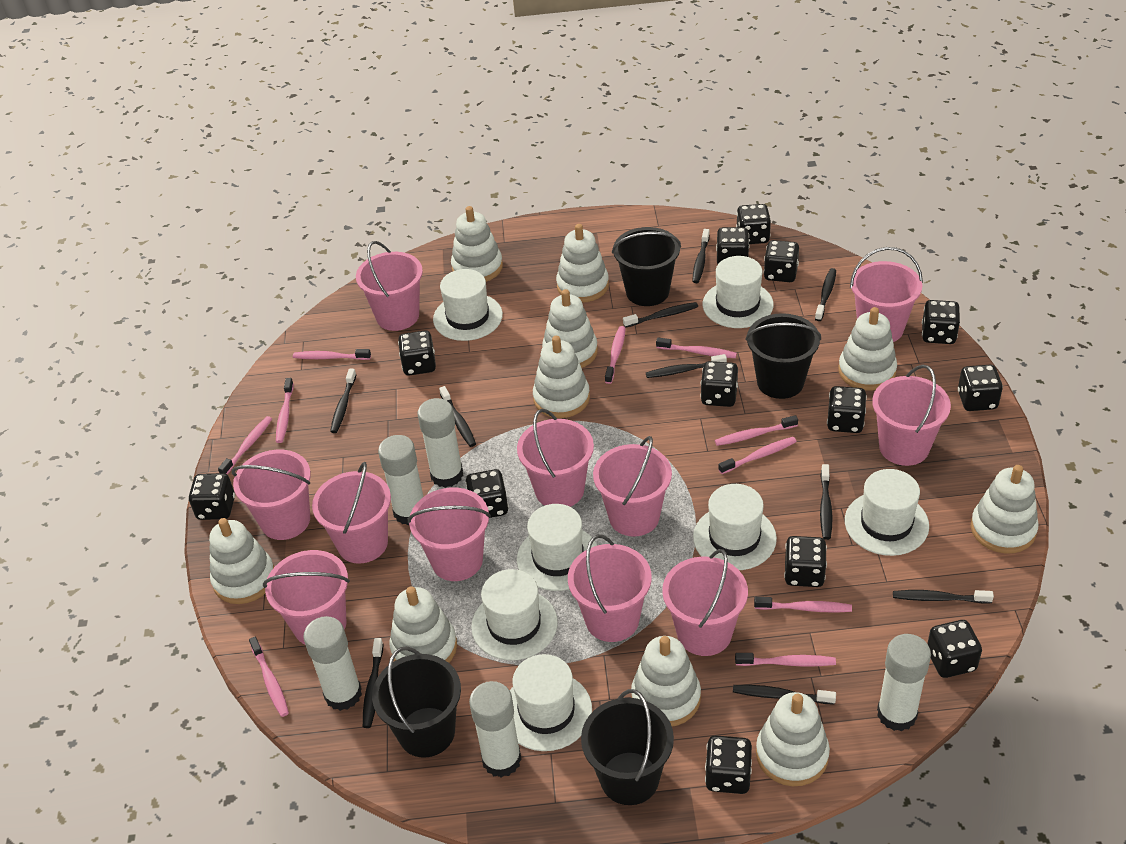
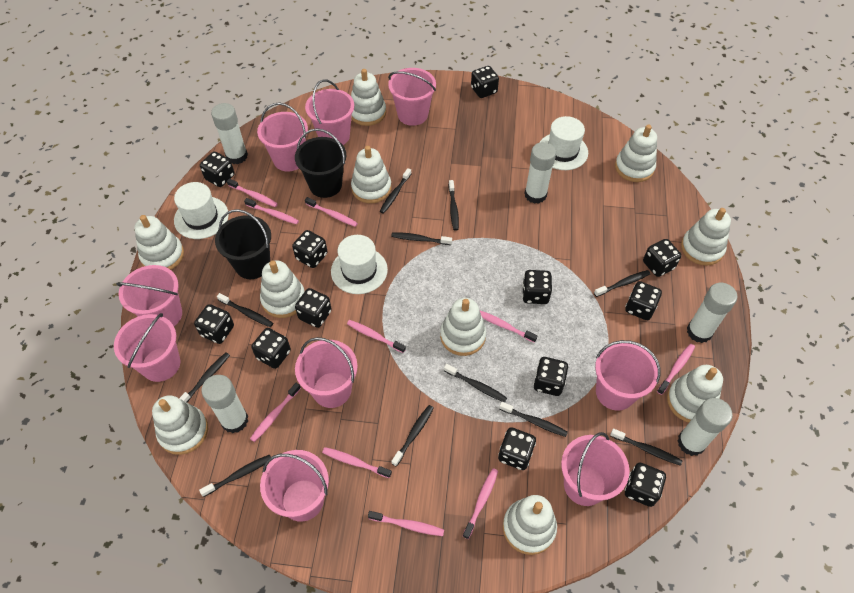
black bucket: [372,646,461,758] [581,689,674,805] [612,227,681,306] [745,313,821,399] = 4 -> [215,209,271,279] [295,128,346,198] = 2
black dice: [189,473,235,520] [398,331,436,376] [465,469,509,518] [700,361,738,407] [705,735,752,794] [716,227,749,264] [736,204,771,244] [764,240,799,282] [784,536,827,587] [827,386,867,433] [922,300,960,344] [927,620,982,678] [958,365,1003,411] = 13 -> [194,304,234,344] [200,152,235,187] [252,328,291,369] [292,230,328,268] [295,288,332,328] [471,66,499,98] [498,428,536,470] [522,270,552,304] [533,357,568,396] [625,281,662,320] [625,462,666,507] [643,239,682,277] = 12
black toothbrush: [330,369,356,433] [363,638,383,728] [439,386,476,447] [623,302,698,328] [646,354,727,378] [692,229,710,283] [733,685,836,705] [815,268,836,321] [820,464,833,540] [893,590,994,604] = 10 -> [179,353,230,403] [199,454,271,497] [217,293,273,327] [380,168,412,214] [391,232,452,245] [391,405,434,467] [444,364,507,402] [449,180,459,230] [499,402,568,437] [594,270,650,297] [610,428,683,466] = 11
pink bucket: [232,449,311,540] [263,550,350,644] [312,462,391,564] [356,241,423,331] [408,488,491,581] [517,409,594,507] [568,534,652,642] [593,436,672,537] [662,549,748,656] [850,247,923,342] [872,365,951,466] = 11 -> [114,313,180,382] [116,265,182,326] [257,103,308,172] [260,450,329,522] [295,337,357,408] [305,80,354,145] [388,68,436,126] [561,432,630,506] [595,340,660,411] = 9
white hat: [433,269,503,341] [471,569,558,660] [510,654,592,751] [517,504,597,591] [693,484,777,570] [703,256,774,328] [845,469,929,556] = 7 -> [174,182,229,239] [331,235,388,294] [539,116,588,170] = 3

